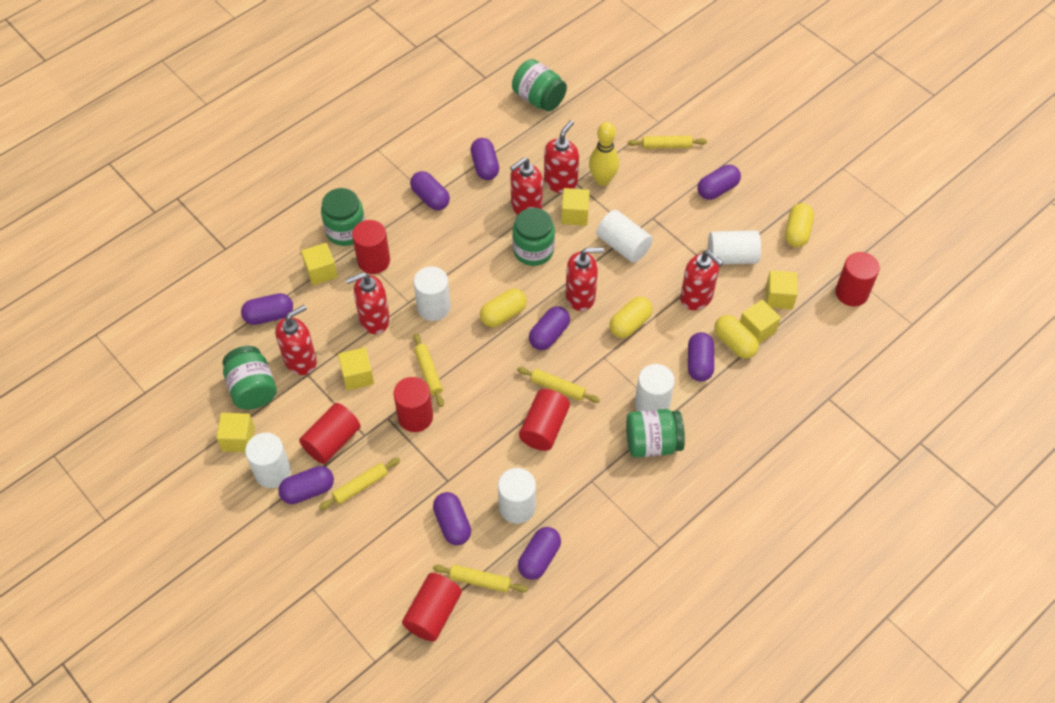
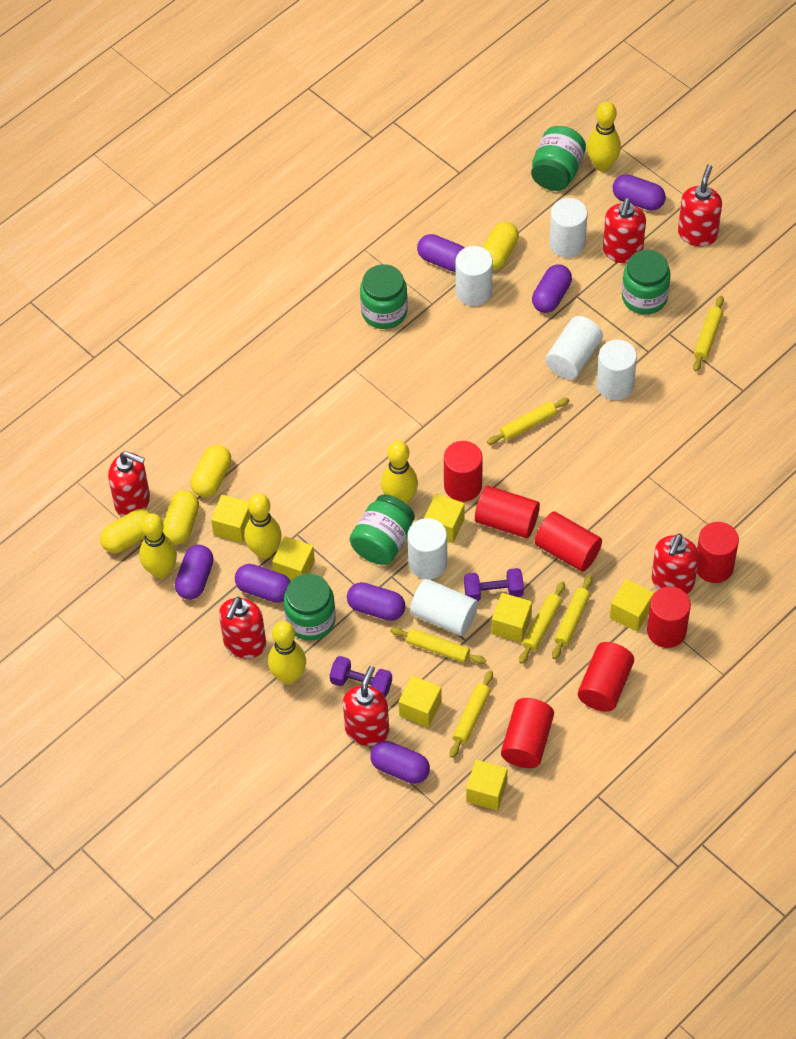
purple capsule: [241,293,293,325] [278,466,334,504] [410,171,450,210] [433,492,471,545] [471,138,499,180] [518,527,561,580] [529,306,570,350] [688,332,714,382] [697,165,741,200] = 9 -> [175,545,214,600] [235,564,291,603] [347,582,406,621] [370,741,430,784] [417,234,465,272] [532,265,572,313] [613,174,666,211] = 7
purple dumbbell: none = 0 -> [330,656,392,697] [464,568,524,601] = 2
red cylinder: [299,403,361,464] [352,220,390,274] [394,377,433,432] [402,573,462,641] [519,389,570,451] [835,252,880,306] = 6 -> [444,441,483,502] [475,486,540,538] [501,698,554,768] [535,512,602,572] [578,642,634,712] [647,586,691,648] [697,522,739,583] = 7
yellow bowling pin: [589,122,619,186] = 1 -> [139,513,177,578] [244,493,282,559] [268,621,306,685] [381,441,418,504] [587,101,621,172] = 5
yellow cube: [216,413,255,452] [301,243,338,285] [338,347,374,391] [561,188,590,226] [740,299,781,344] [766,270,798,309] = 6 -> [211,494,251,543] [272,536,315,581] [399,676,442,727] [424,494,465,543] [466,760,507,810] [492,593,532,643] [610,579,654,631] = 7
yellow rolling pin: [319,457,400,510] [413,333,444,407] [433,565,528,593] [517,367,600,403] [628,136,707,149] = 5 -> [390,627,486,664] [450,670,493,758] [487,398,569,445] [519,581,565,664] [552,575,592,659] [693,296,724,371] = 6

